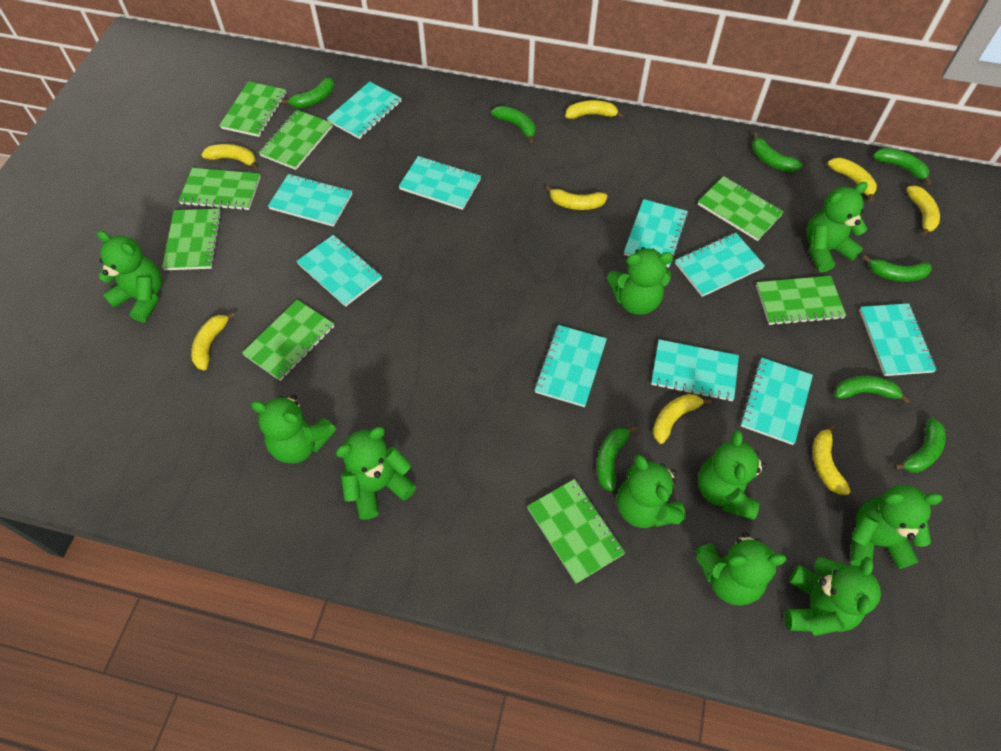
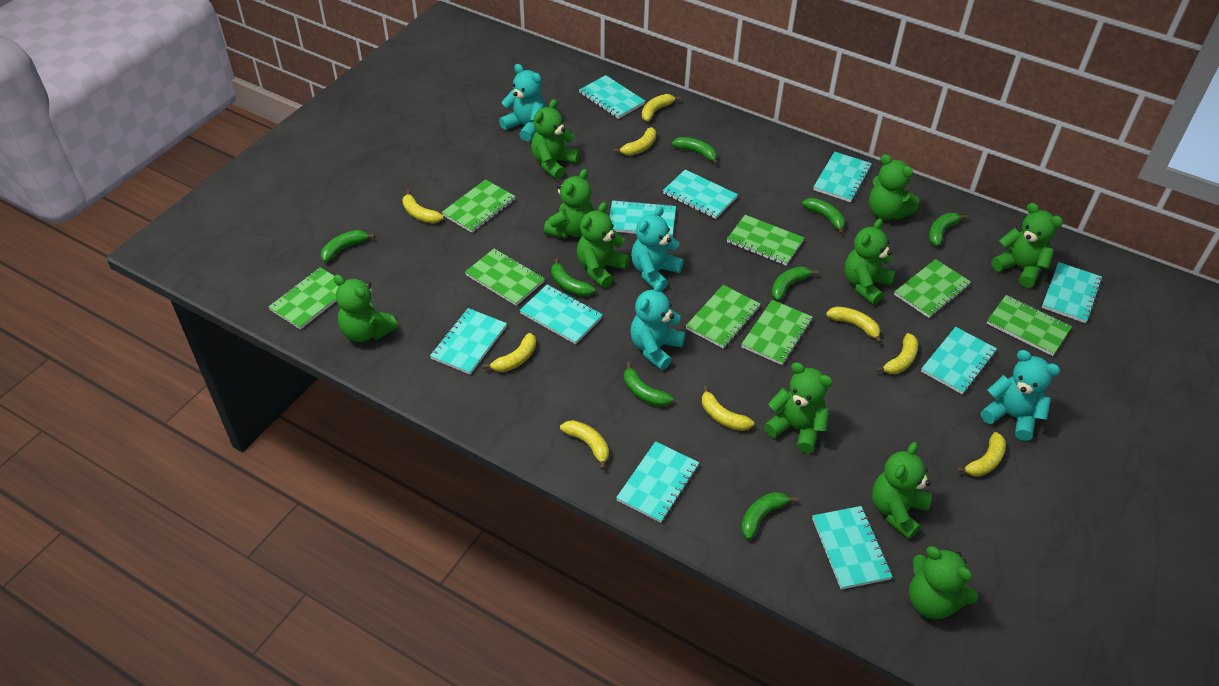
turquoise teddy bear: none = 0 -> [499,64,545,142] [630,281,685,370] [631,206,684,290] [981,350,1060,441] = 4
yellow banana: [191,312,235,371] [201,144,258,170] [545,185,608,210] [565,100,624,119] [653,394,712,444] [812,423,851,495] [828,158,877,202] [906,186,940,236] = 8 -> [402,190,443,224] [483,333,536,372] [560,420,609,470] [614,127,656,156] [642,94,681,121] [702,386,754,431] [826,306,882,344] [876,333,918,374] [957,432,1006,477] = 9

